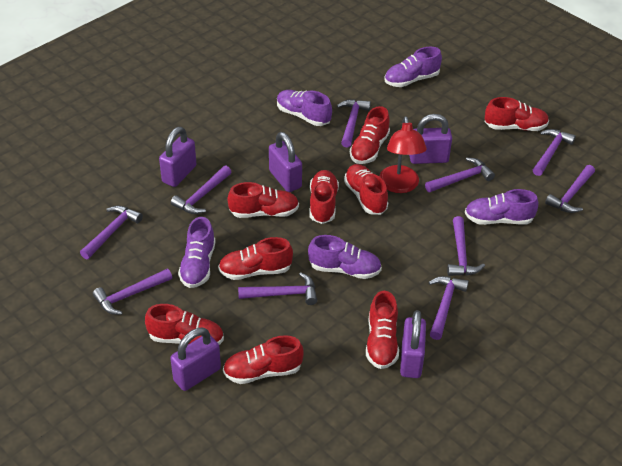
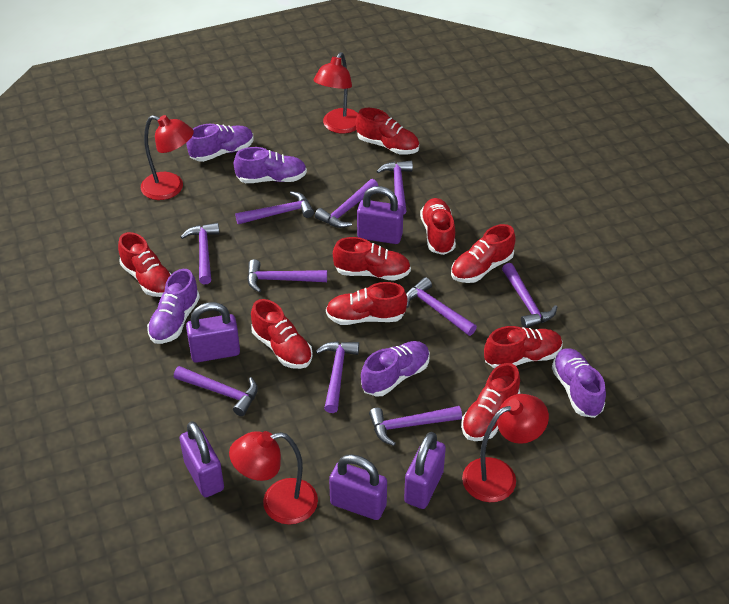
red lamp: [379,116,427,193] = 1 -> [141,115,194,200] [229,431,318,525] [313,52,358,133] [462,394,549,502] = 4

